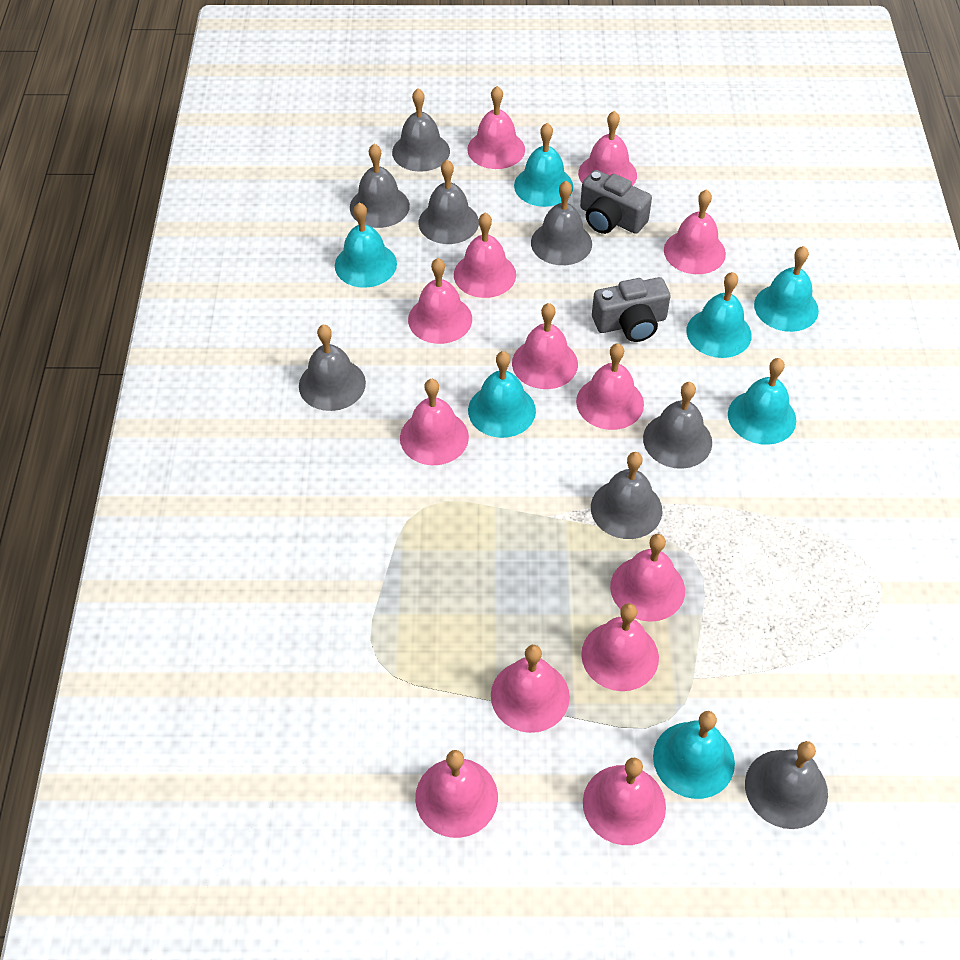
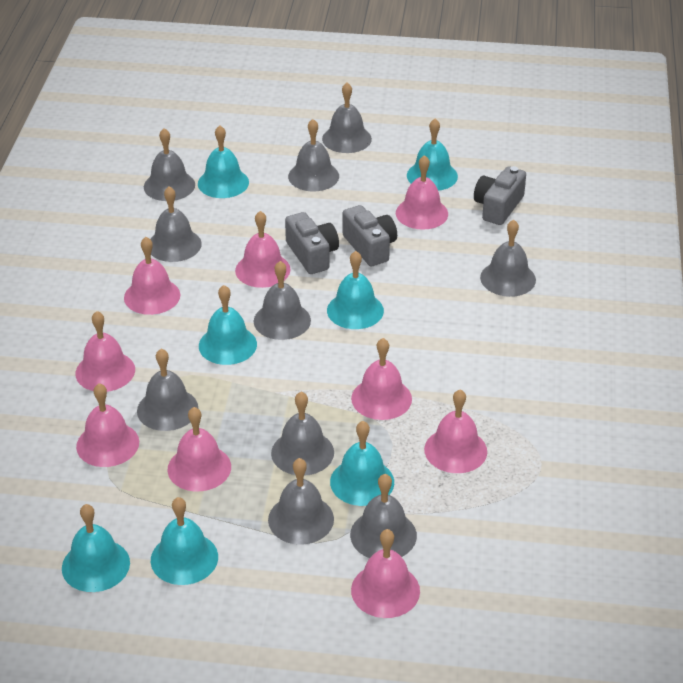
grey bell: [299,325,366,411] [350,144,410,228] [392,88,450,172] [418,160,479,244] [531,181,592,265] [591,452,663,539] [643,382,712,469] [745,741,828,829] = 8 -> [137,348,198,431] [144,128,195,201] [150,186,202,262] [253,261,311,340] [268,458,334,545] [271,392,334,476] [288,119,339,191] [322,83,372,153] [350,474,417,558] [480,219,536,297] = 10
grey camera: [580,170,652,234] [592,277,671,342] = 2 -> [285,212,339,274] [342,205,397,266] [474,166,526,225] = 3
pink bell: [400,379,469,465] [408,258,472,344] [415,750,498,838] [454,213,516,298] [467,86,525,169] [491,645,570,733] [512,303,578,389] [576,343,644,430] [578,111,637,186] [581,603,659,691] [583,758,666,845] [610,534,685,622] [664,189,726,274] = 13 -> [75,311,135,392] [76,383,139,467] [124,237,180,315] [167,407,231,492] [235,211,290,288] [351,338,412,420] [351,529,420,618] [396,155,448,230] [424,389,487,473] = 9

